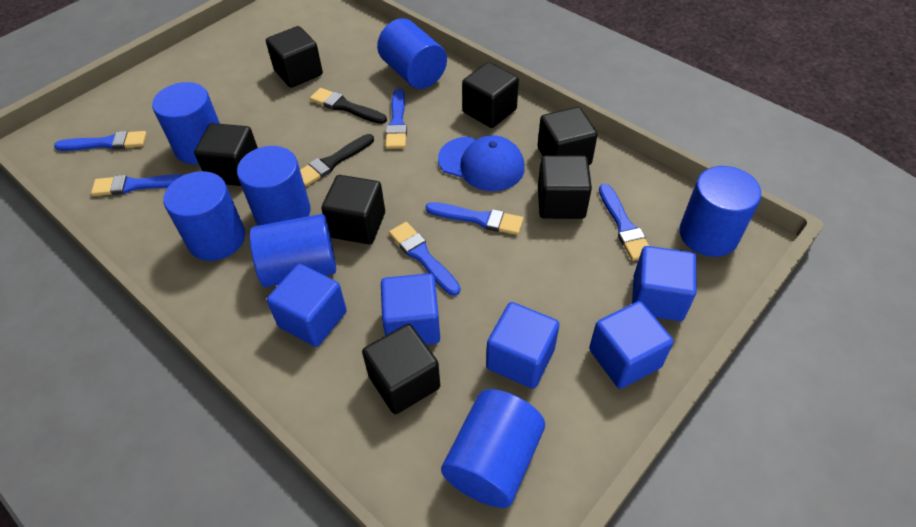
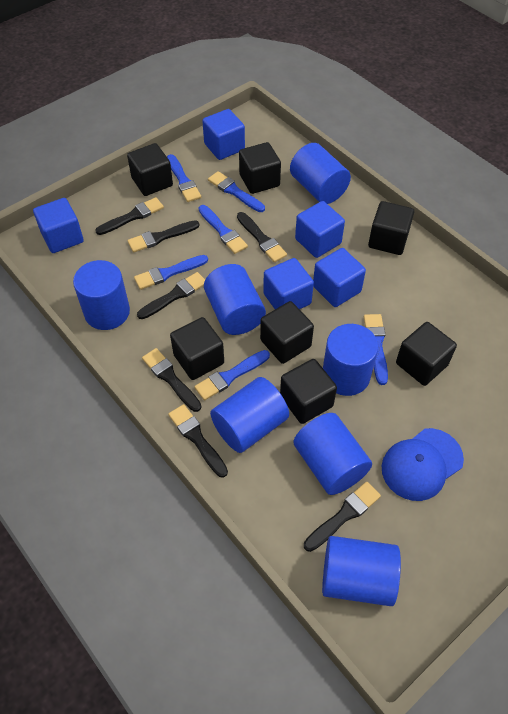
black brush: [300,134,374,187] [310,88,387,124] = 2 -> [95,197,164,235] [128,220,200,252] [137,272,205,319] [142,348,201,412] [168,404,228,477] [237,212,287,262] [304,482,381,552] = 7

